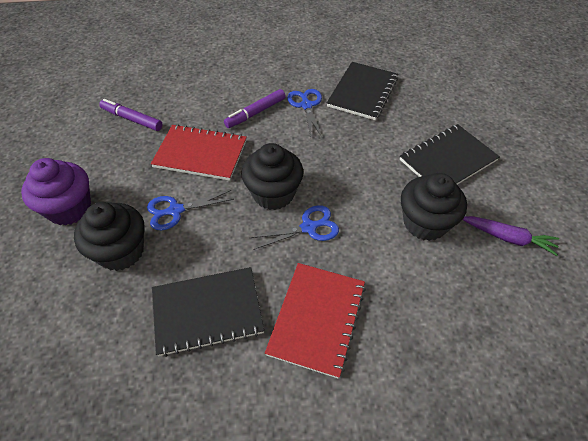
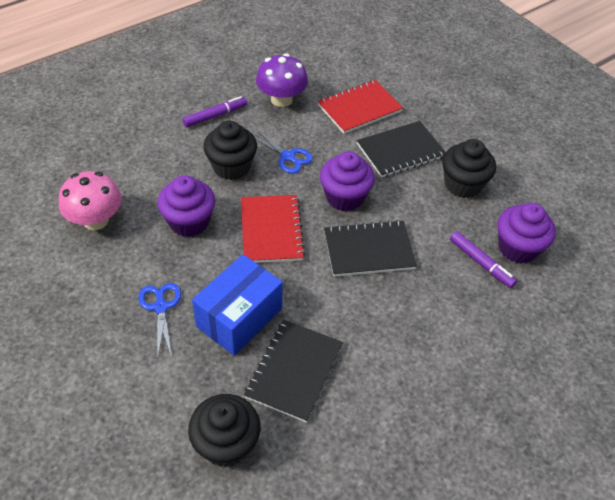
blue box: none = 0 -> [192,254,283,356] = 1
blue scissors: [147,190,234,230] [250,205,339,250] [287,89,322,137] = 3 -> [138,283,181,358] [255,129,313,174] = 2
pink mushroom: none = 0 -> [59,171,122,230] = 1
purple carrot: [463,216,559,256] = 1 -> none = 0
purple cupcake: [21,158,91,225] = 1 -> [157,175,215,237] [320,151,375,211] [497,203,556,264] = 3
purple mushroom: none = 0 -> [256,53,308,107] = 1

